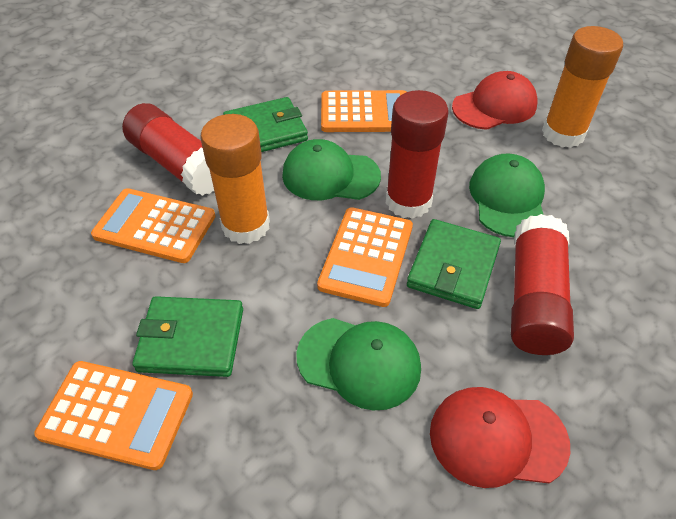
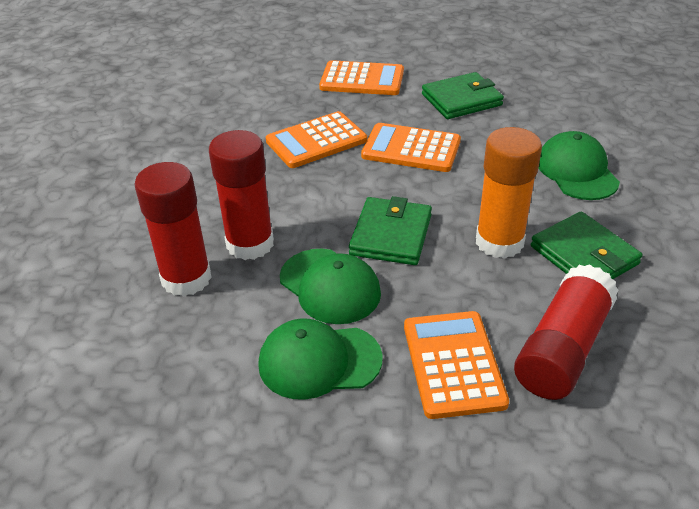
orange glue stick: [200,114,270,244] [542,26,623,148] = 2 -> [476,127,542,259] = 1
red cap: [430,387,570,488] [452,71,537,130] = 2 -> none = 0

